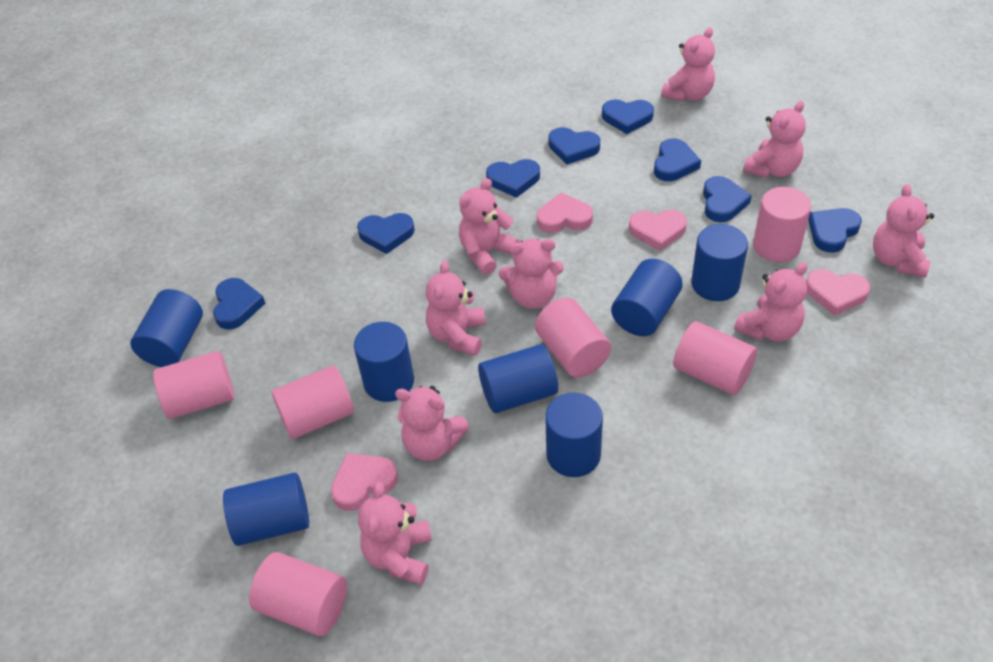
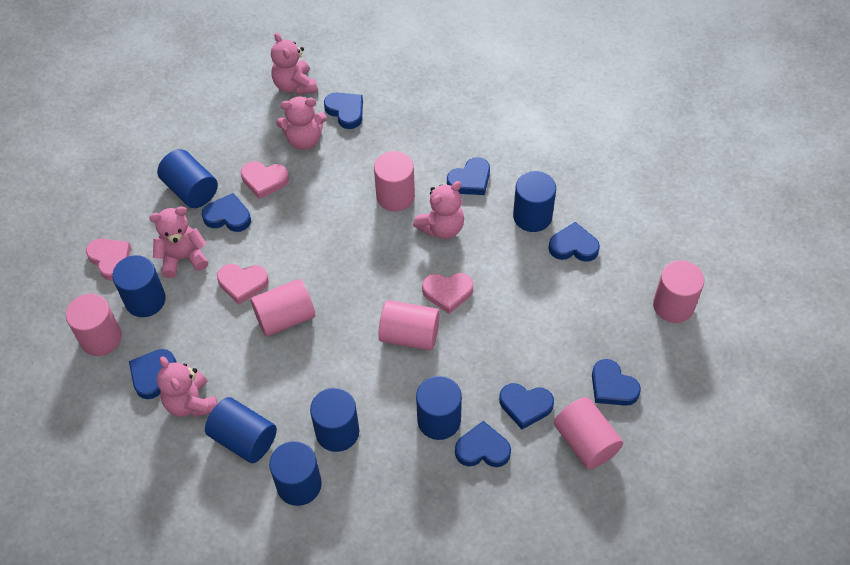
pink teddy bear: [358,482,432,585] [395,386,470,461] [426,260,486,356] [459,178,520,275] [499,239,564,309] [661,27,715,102] [734,262,807,341] [743,101,806,178] [873,184,934,277] = 9 -> [149,206,208,278] [157,356,218,417] [271,32,318,95] [276,96,327,150] [413,181,464,239] = 5

